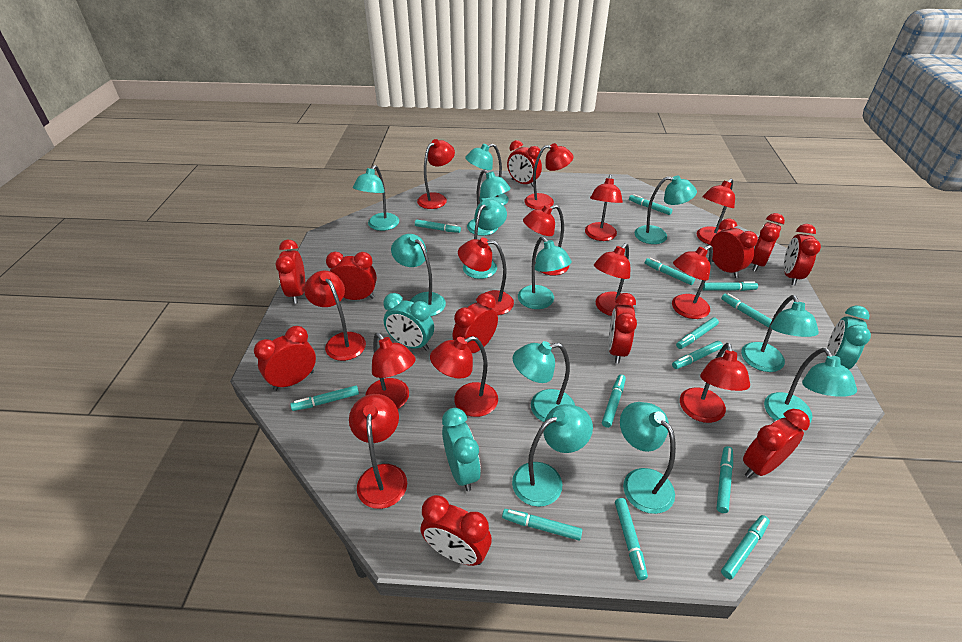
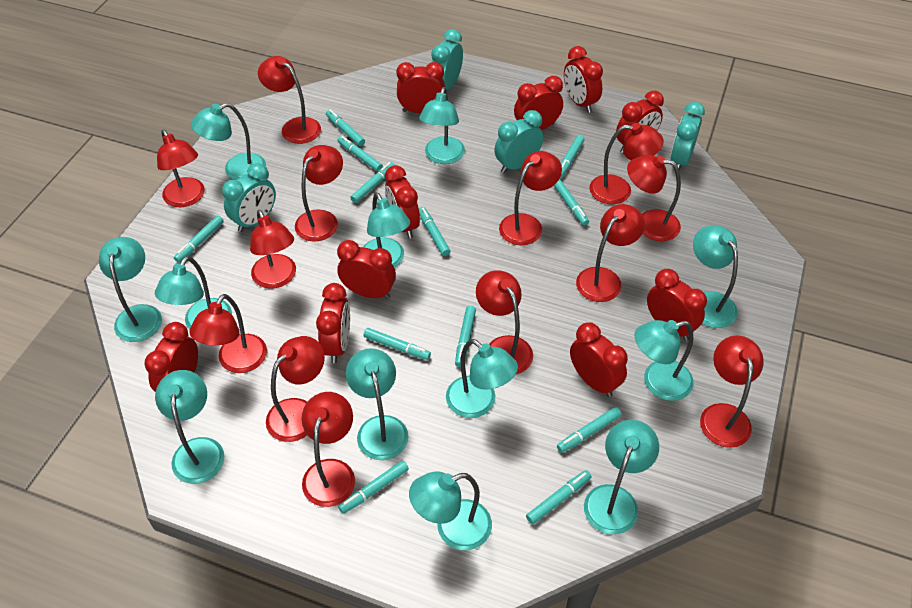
red clock: [254,326,316,391] [275,239,305,304] [326,252,377,300] [421,495,492,566] [452,293,498,353] [507,140,542,188] [608,293,637,364] [710,218,758,278] [743,409,810,478] [751,213,785,272] [784,224,821,285] = 11 -> [144,322,198,392] [316,283,350,363] [337,240,396,299] [385,165,420,239] [396,62,445,113] [514,76,563,130] [564,46,603,113] [570,322,628,397] [616,91,664,153] [647,269,707,341] = 10
turquoise clock: [384,293,434,351] [442,408,481,491] [826,306,871,369] = 3 -> [222,163,276,232] [431,29,463,90] [494,110,543,173] [670,102,705,170] = 4
turquoise marker: [290,385,359,411] [415,219,461,233] [502,509,582,541] [602,375,626,428] [615,498,648,580] [629,194,673,215] [645,258,695,285] [672,341,723,369] [676,318,719,349] [703,282,758,291] [716,446,733,513] [721,293,772,328] [721,515,770,580] = 13 -> [174,216,224,263] [326,110,365,146] [338,136,383,172] [338,461,409,514] [350,162,395,203] [364,328,431,360] [419,207,450,256] [455,306,476,367] [526,470,592,524] [554,179,589,226] [557,407,621,453] [560,135,584,178] = 12

